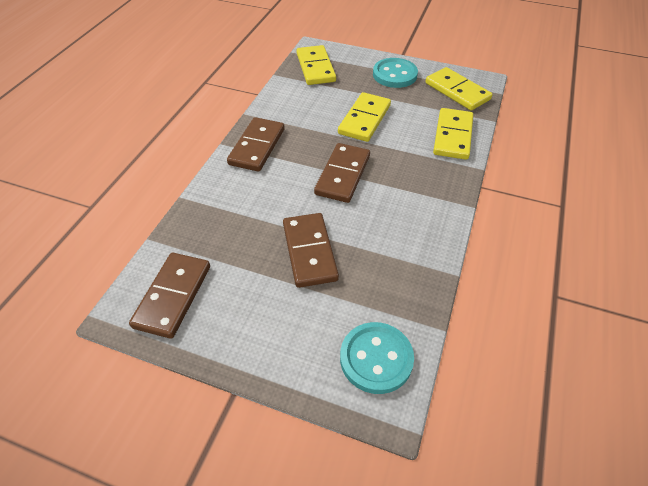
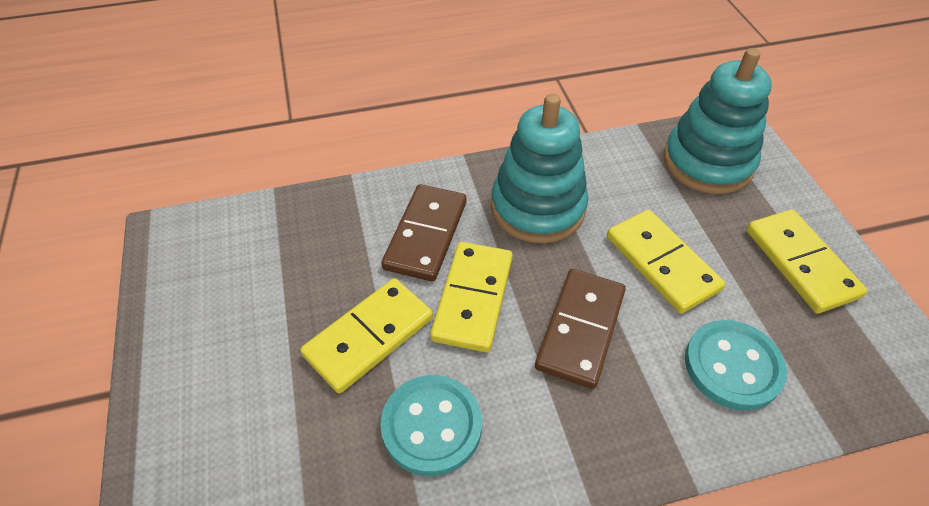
brown domino: [129,253,210,339] [227,117,284,172] [283,213,339,288] [314,143,370,203] = 4 -> [382,184,467,281] [535,269,626,389] = 2
turquoise stacking toy: none = 0 -> [491,94,588,243] [664,48,772,194] = 2

